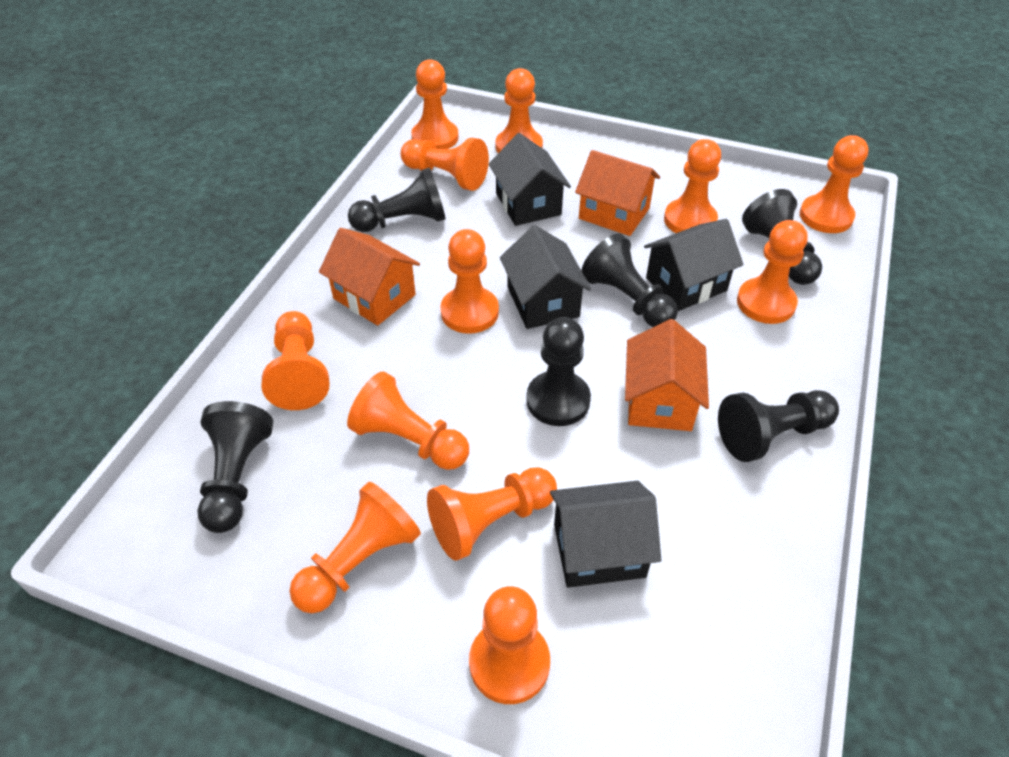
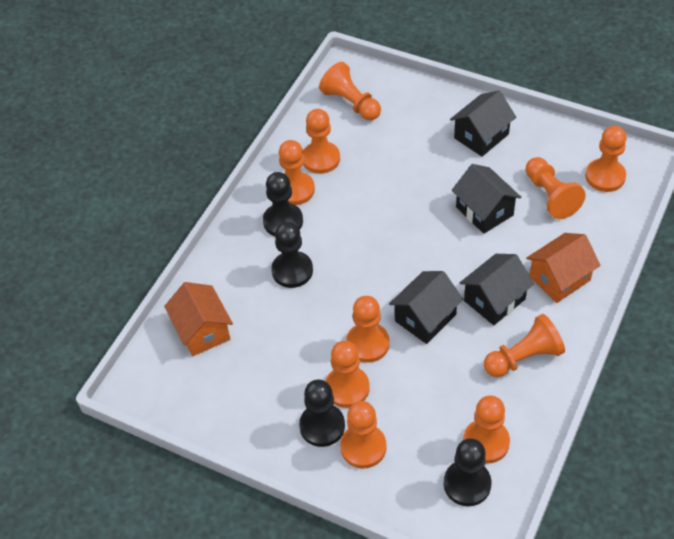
black pawn: [197,401,273,533] [348,168,446,232] [526,317,591,426] [581,233,678,327] [718,390,839,462] [742,189,822,285] = 6 -> [263,172,303,236] [271,222,313,288] [299,380,345,447] [444,438,492,506] = 4
orange house: [319,228,420,326] [575,150,660,236] [625,319,709,431] = 3 -> [164,282,233,356] [526,233,600,303] = 2
orange pawn: [262,311,330,410] [290,482,421,613] [347,371,469,470] [401,138,489,191] [411,59,458,149] [427,467,557,561] [440,229,499,334] [469,586,550,704] [496,68,543,153] [664,139,721,233] [737,220,808,324] [800,135,868,233] = 12 -> [279,140,315,205] [303,109,340,174] [319,62,381,120] [326,341,370,408] [340,401,387,469] [346,296,390,363] [463,395,510,464] [484,314,565,377] [526,157,586,219] [585,126,627,192] = 10

